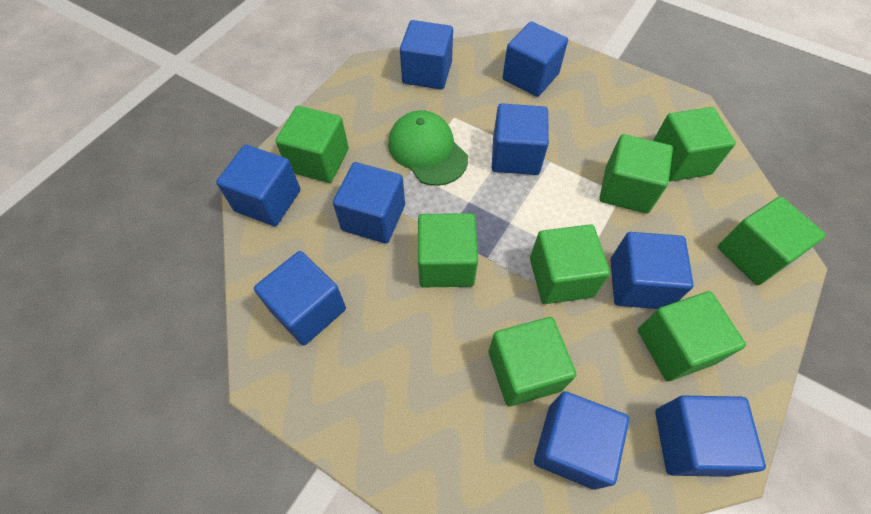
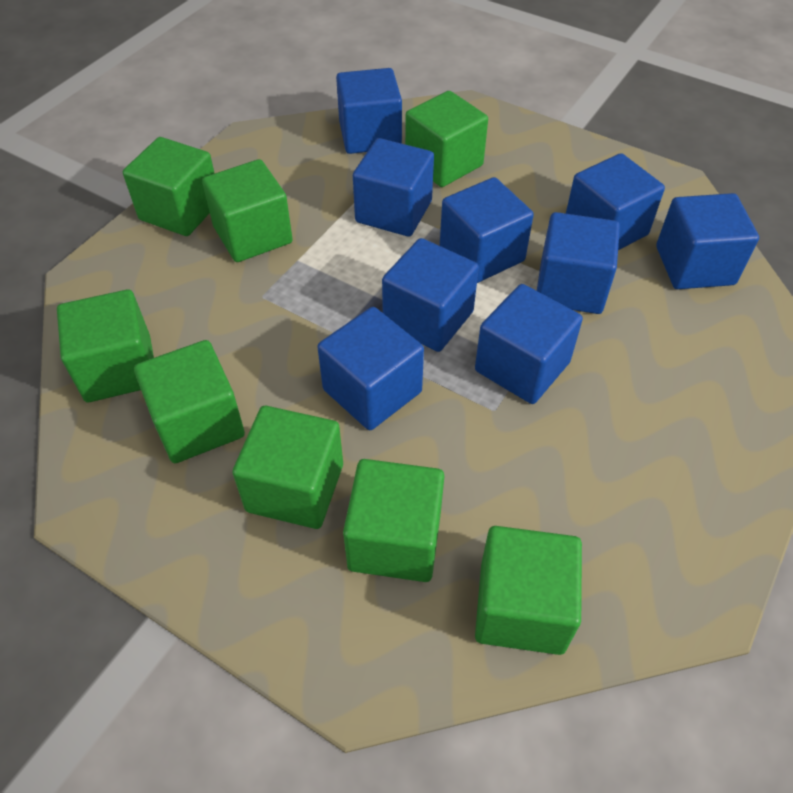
green cap: [388,110,468,186] = 1 -> none = 0

